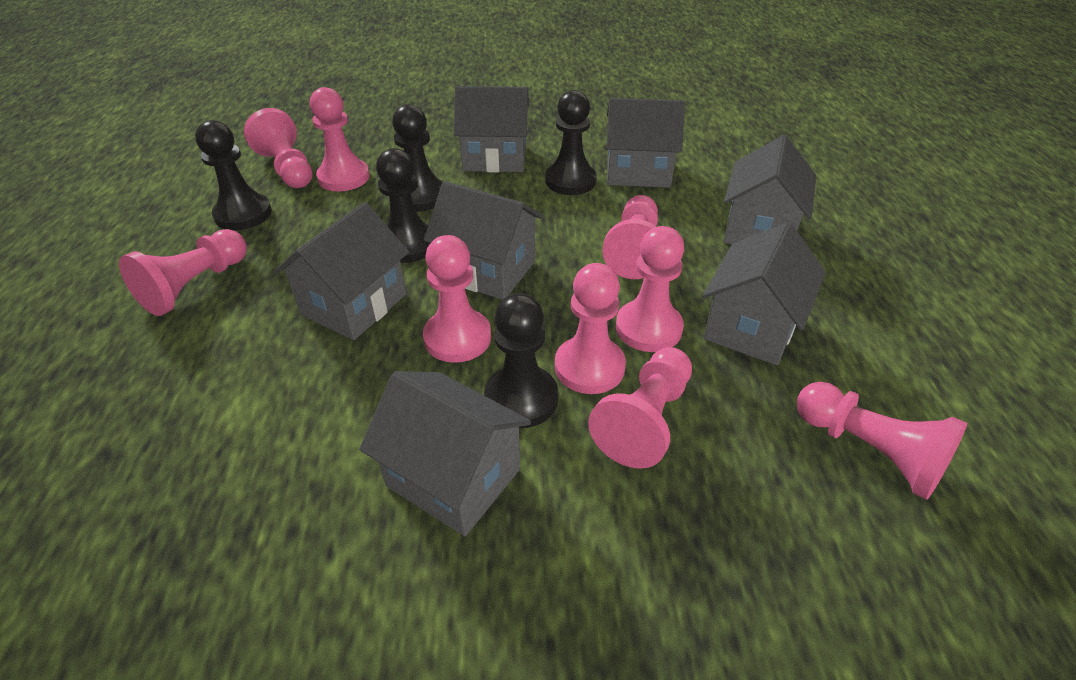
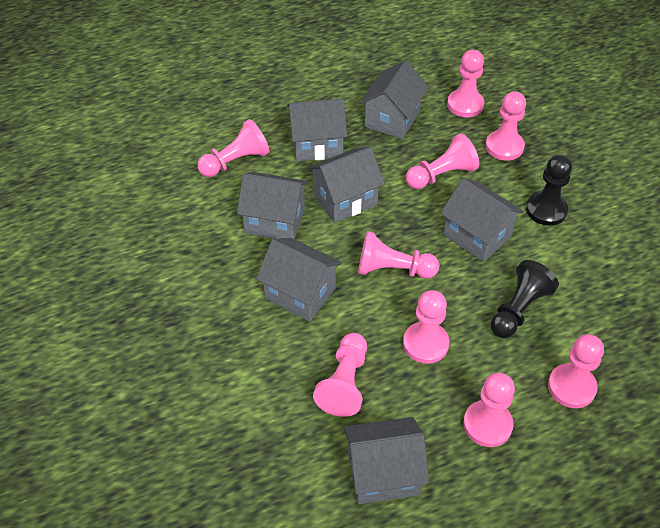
black pawn: [195,120,272,230] [376,148,431,263] [392,104,443,211] [484,293,558,428] [545,90,597,195] = 5 -> [490,260,559,338] [526,155,572,226] = 2

